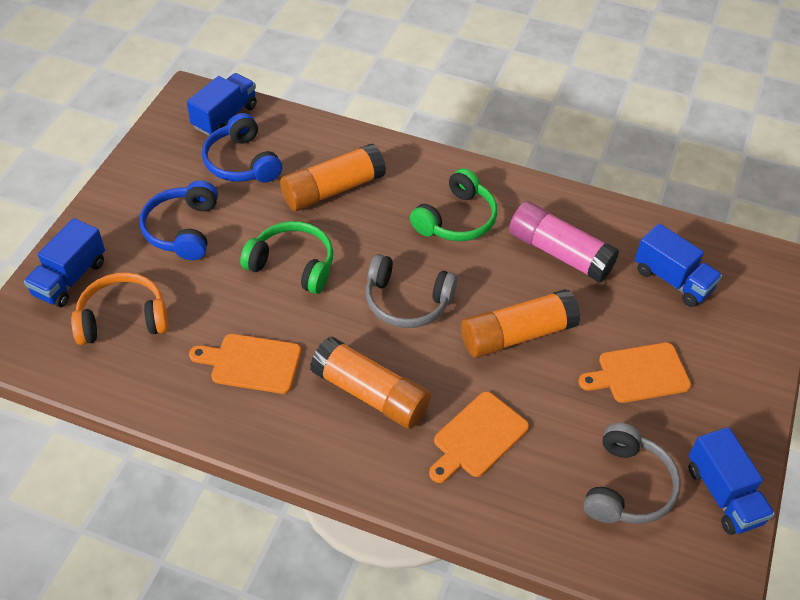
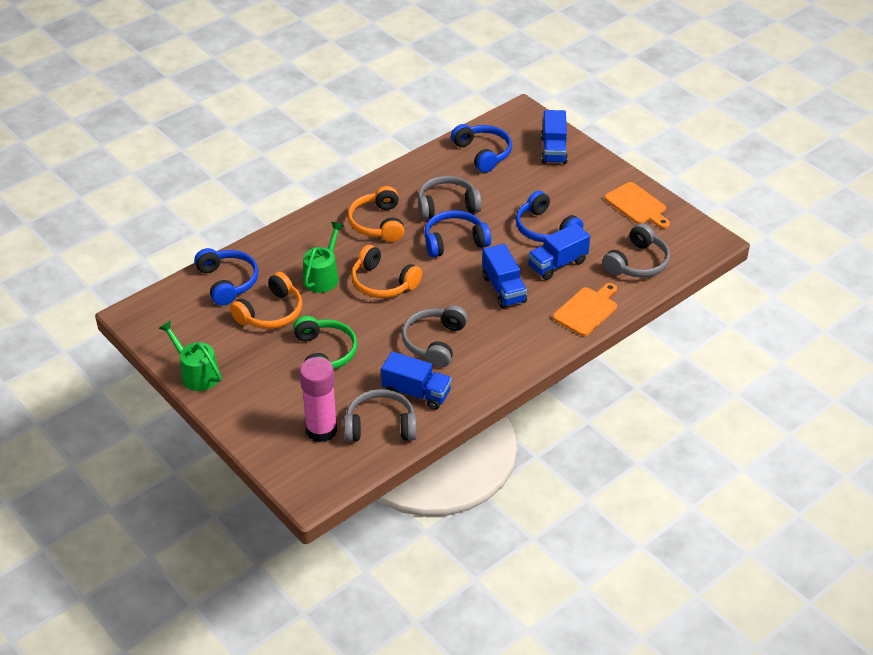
blue headphones: [139,180,218,260] [202,113,282,183] = 2 -> [194,248,258,306] [424,210,491,258] [451,124,512,173] [516,191,583,242] = 4
green headphones: [240,221,333,294] [410,168,497,241] = 2 -> [293,316,357,369] = 1
green watering can: none = 0 -> [158,320,222,391] [303,222,344,293] = 2
grey headphones: [365,254,457,328] [583,422,681,524] = 2 -> [344,389,417,442] [402,305,468,368] [418,176,482,220] [602,223,670,277] = 4
orange cutting board: [189,334,301,394] [429,392,529,483] [578,343,691,403] = 3 -> [553,283,617,336] [604,182,670,229] = 2
orange glue stick: [280,144,386,211] [310,336,431,429] [461,289,581,358] = 3 -> none = 0
orange headphones: [71,272,168,345] = 1 -> [230,272,302,329] [348,186,404,242] [351,245,422,298] = 3

